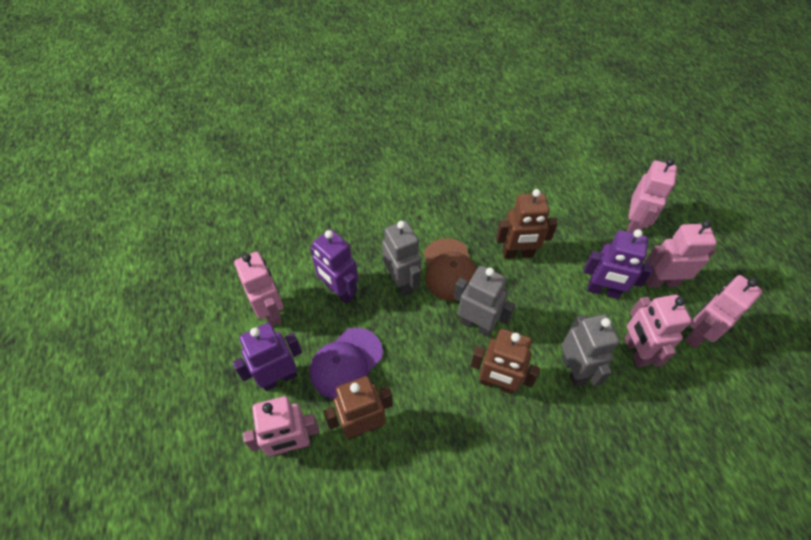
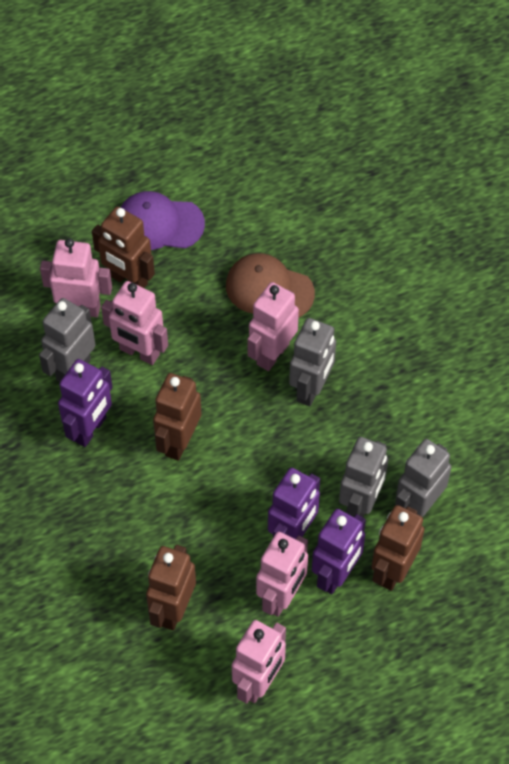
brown robot: [323,376,393,439] [470,329,540,394] [496,189,558,259] = 3 -> [92,207,155,288] [146,545,196,630] [153,373,201,461] [371,505,424,591] = 4
grey robot: [382,220,421,297] [454,266,515,337] [561,314,619,387] = 3 -> [39,298,96,382] [289,318,336,406] [339,437,388,517] [395,439,451,517] = 4
pink robot: [234,252,284,327] [243,396,320,456] [624,294,692,367] [627,158,677,233] [645,220,717,288] [685,275,763,348] = 6 -> [40,238,112,317] [101,281,168,365] [232,620,286,704] [247,282,299,371] [256,532,308,617] = 5

